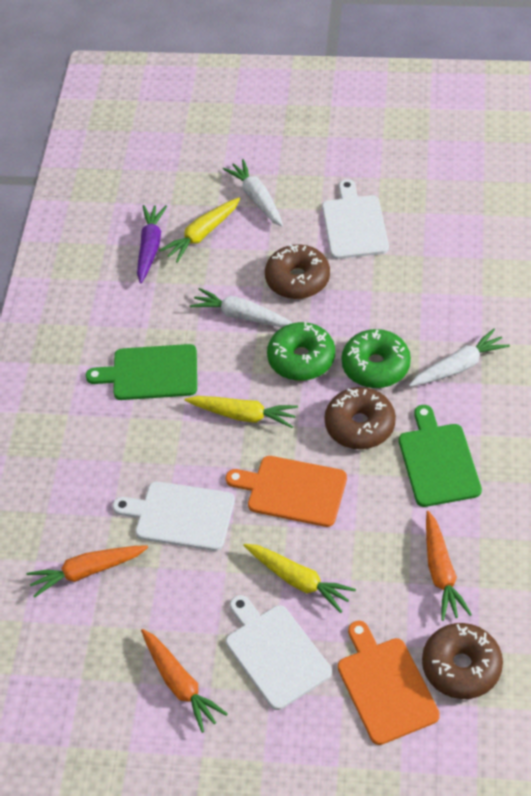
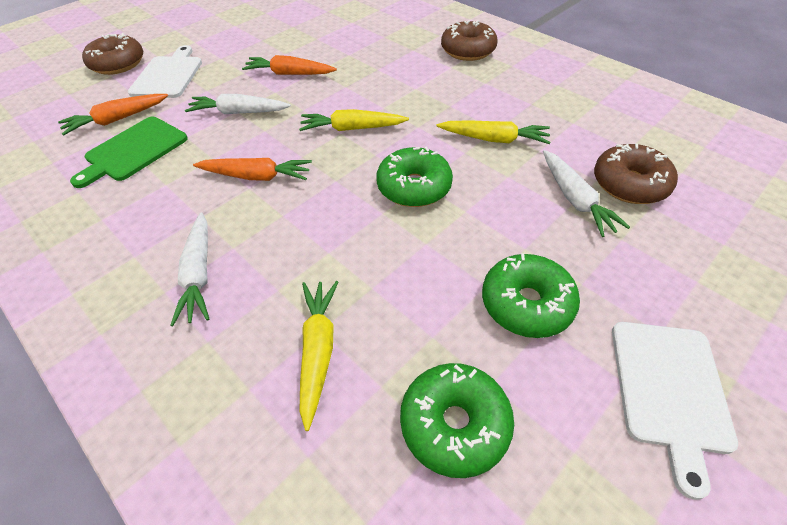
green cutting board: [86,344,197,400] [399,405,482,507] = 2 -> [70,117,188,188] = 1
green donut: [267,322,335,381] [342,329,411,388] = 2 -> [376,147,453,207] [400,363,514,478] [482,253,580,338] = 3
orange cutting board: [226,456,347,527] [338,621,440,745] = 2 -> none = 0
purple carrot: [137,205,167,283] = 1 -> none = 0
white cutting board: [112,481,235,551] [226,595,332,710] [322,179,389,259] = 3 -> [128,45,202,98] [612,322,738,500] = 2

